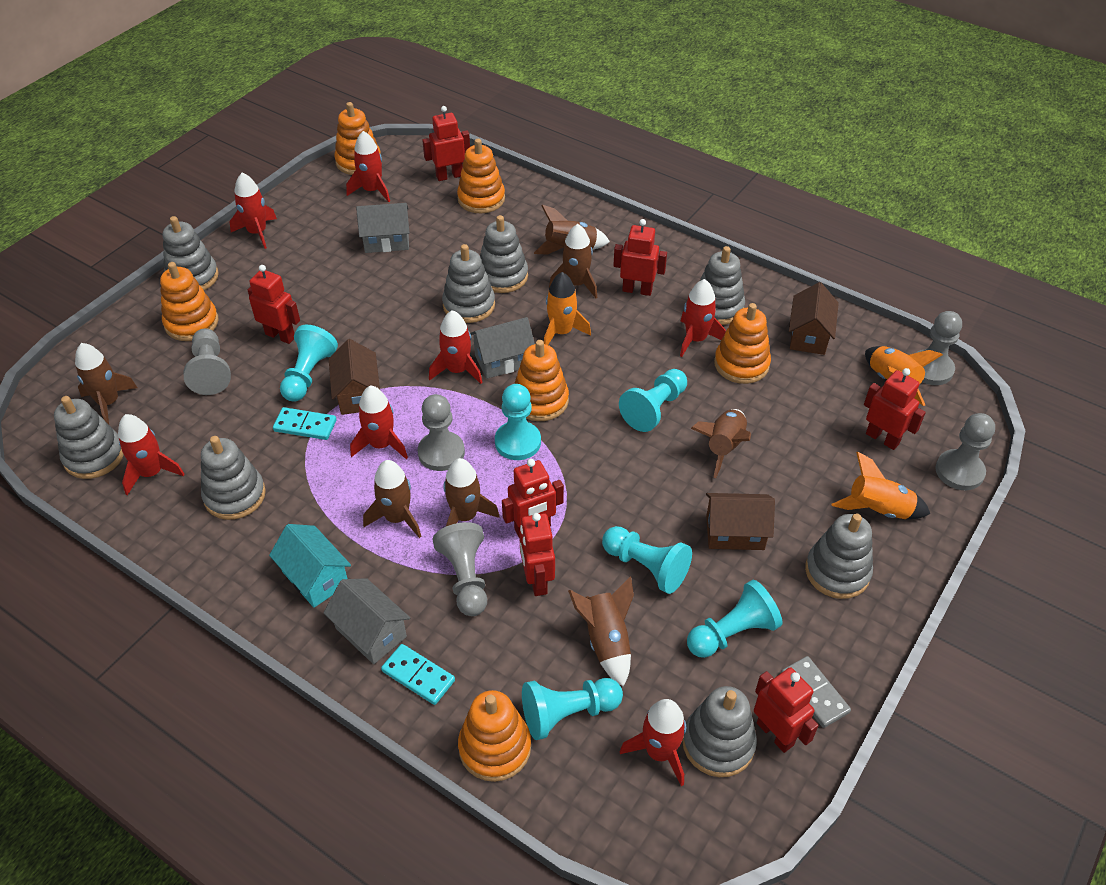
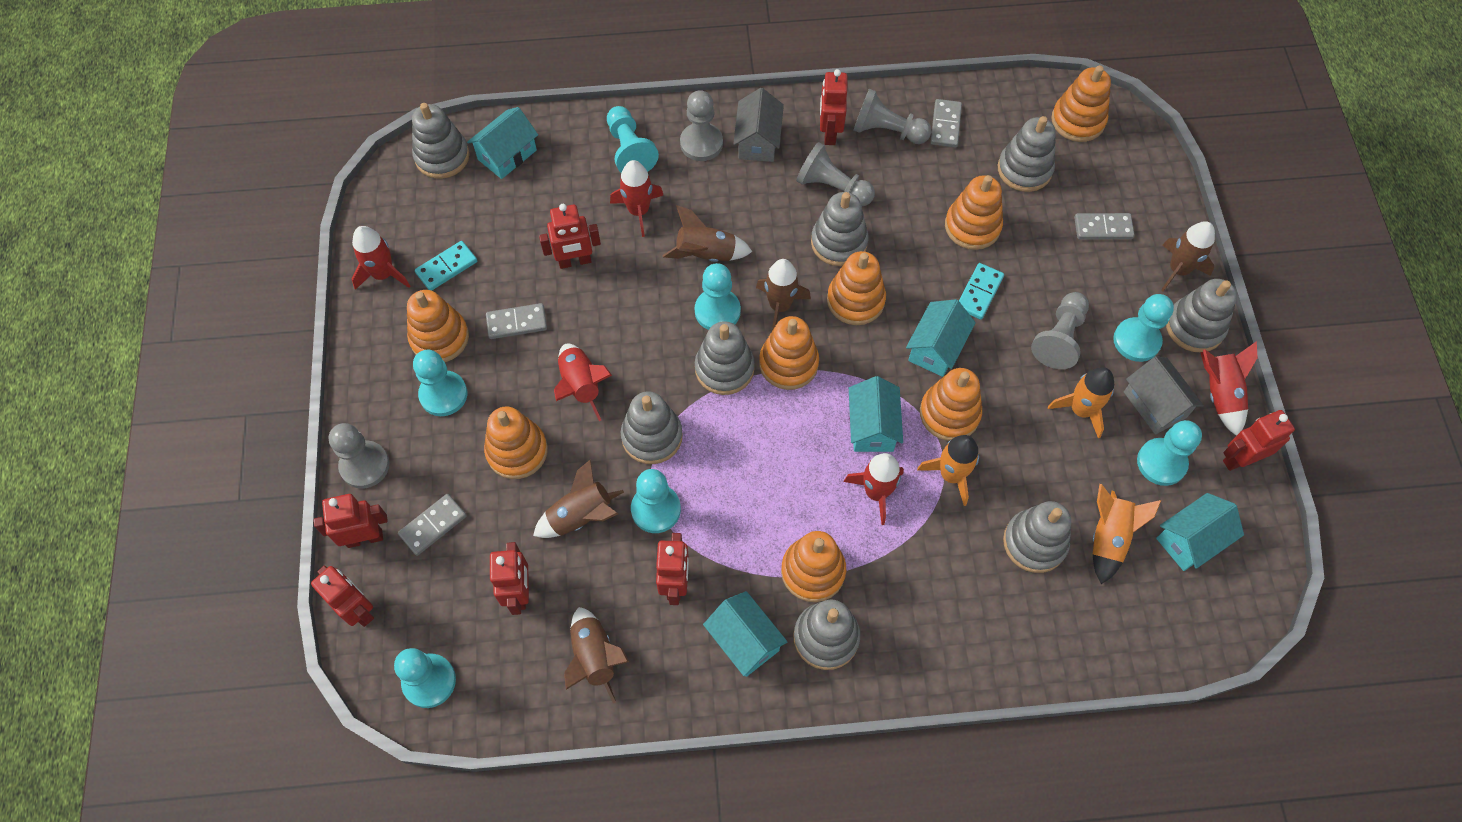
brown house: [329,339,380,415] [706,493,775,550] [789,282,839,355] = 3 -> none = 0
brown rocket: [75,343,138,424] [363,460,421,538] [443,458,499,526] [534,205,610,255] [549,224,597,298] [568,576,634,687] [691,409,751,478] = 7 -> [533,459,624,538] [564,607,629,703] [662,205,752,262] [756,259,811,330] [1161,221,1215,291] = 5
grey domino: [781,656,851,728] = 1 -> [398,494,467,556] [486,303,547,339] [931,99,962,148] [1074,213,1135,239] = 4
grey house: [324,578,410,664] [356,203,410,253] [470,317,535,379] = 3 -> [733,88,784,162] [1124,356,1204,434] = 2
orange stacking toy: [160,262,218,341] [334,102,381,175] [457,139,505,213] [458,690,531,782] [515,340,569,421] [714,303,771,384] = 6 -> [407,290,469,362] [484,406,548,479] [759,316,819,390] [781,531,846,602] [827,251,886,325] [920,368,982,441] [945,175,1003,250] [1051,65,1111,142] = 8
red rocket: [118,414,185,495] [230,173,277,249] [346,131,390,202] [350,386,408,459] [429,310,483,384] [620,699,686,786] [680,279,726,357] = 7 -> [352,226,410,290] [554,343,612,421] [610,160,664,237] [844,453,904,525] [1200,341,1258,436] = 5
turquoise house: [269,524,351,608] = 1 -> [467,107,538,179] [703,591,788,677] [849,376,903,452] [906,299,976,377] [1156,493,1244,571] = 5
turquoise pawn: [280,325,338,402] [495,384,541,460] [522,678,623,740] [602,526,692,594] [619,369,687,432] [687,580,782,658] = 6 -> [394,648,456,708] [413,350,467,416] [607,106,659,173] [631,469,681,533] [695,263,741,330] [1113,294,1174,362] [1137,420,1202,486] = 7

